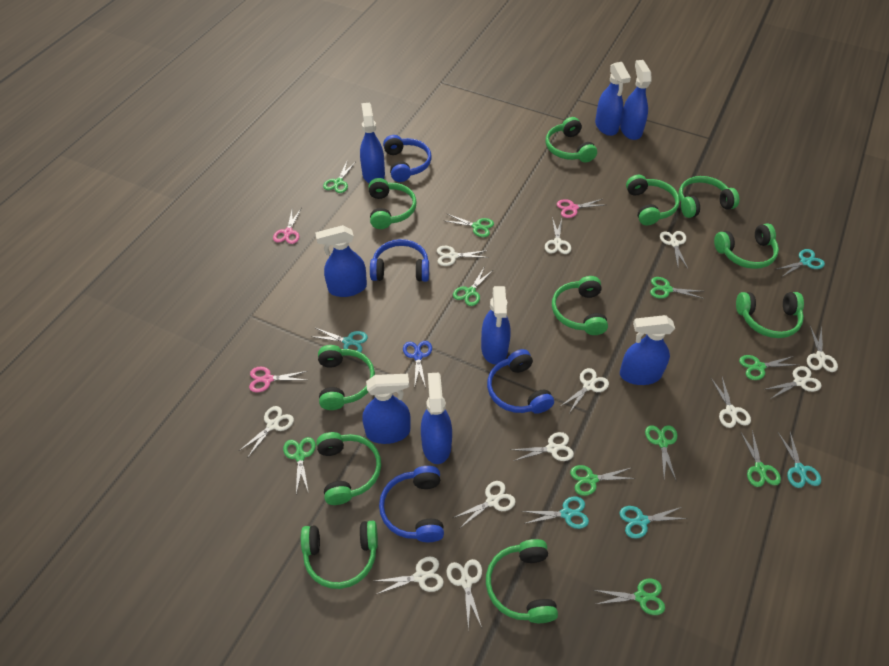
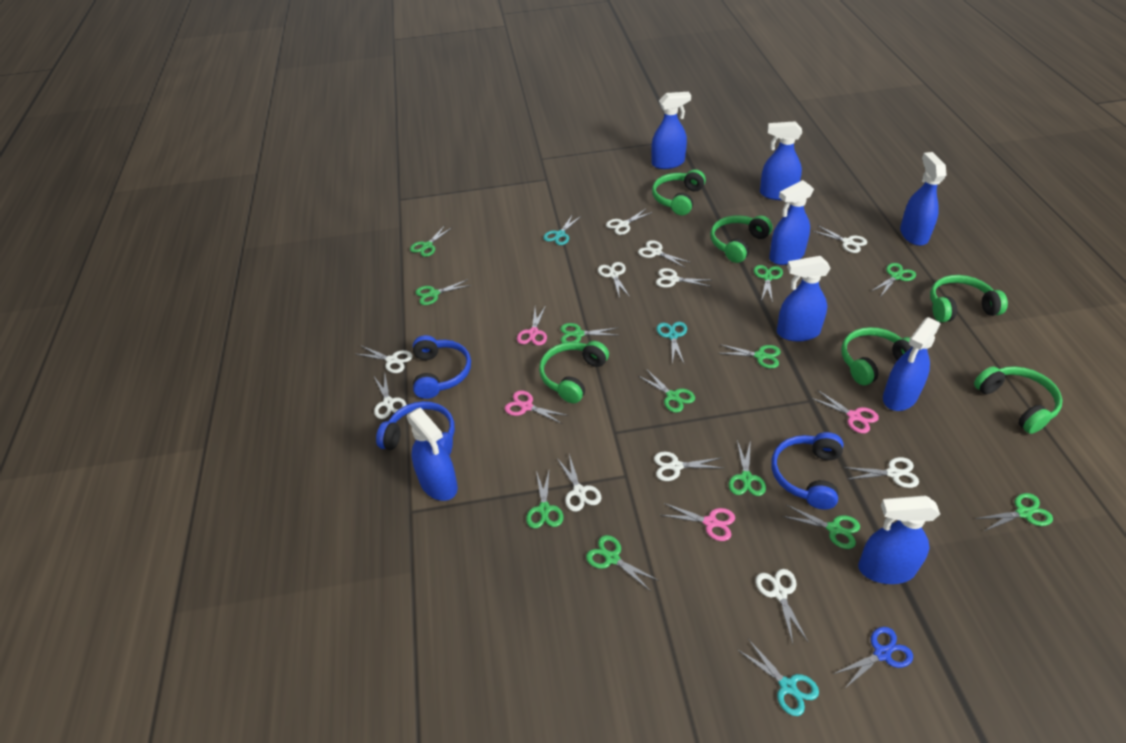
blue headphones: [370,239,429,282] [379,466,444,542] [383,135,432,182] [487,349,554,414] = 4 -> [376,401,455,456] [413,335,471,399] [771,432,844,509] = 3
green headphones: [301,521,378,589] [316,432,381,505] [318,345,375,410] [369,178,417,229] [486,539,558,623] [546,117,597,162] [552,276,608,335] [626,175,680,226] [678,176,739,218] [714,223,779,269] [736,292,804,338] = 11 -> [539,341,609,403] [652,169,706,215] [710,215,773,263] [841,327,912,385] [930,275,1008,322] [974,366,1063,434] = 6
green scissors: [283,437,316,494] [323,162,355,193] [446,214,494,237] [453,266,493,306] [570,465,636,496] [594,578,665,615] [645,425,677,480] [650,277,705,299] [739,355,798,380] [740,430,781,487] = 10 -> [410,225,453,257] [415,279,471,305] [526,471,563,528] [560,323,616,343] [586,535,659,590] [638,369,695,413] [718,344,781,368] [729,440,766,496] [754,265,783,303] [782,505,860,549] [872,263,916,296] [975,493,1053,531] = 12
pink scissors: [249,367,307,392] [273,209,301,244] [557,199,603,218] = 3 -> [505,390,568,424] [517,306,547,346] [661,503,735,541] [811,390,879,433] = 4
turquoise scissors: [311,328,368,352] [522,496,589,529] [619,506,687,539] [775,249,825,277] [778,432,821,488] = 5 -> [543,214,581,245] [656,322,687,364] [737,639,819,716] = 3
white scissors: [239,406,294,457] [375,556,444,595] [437,246,489,266] [446,559,482,630] [453,481,516,529] [511,432,574,461] [545,217,571,254] [561,368,609,413] [660,231,688,269] [711,377,751,428] [763,366,822,398] [807,326,838,372] = 12 -> [356,346,413,373] [374,374,407,419] [557,455,601,512] [598,262,630,299] [606,208,653,235] [638,240,691,267] [654,452,723,481] [656,268,711,288] [756,569,808,644] [813,225,867,253] [843,457,919,488] = 11

